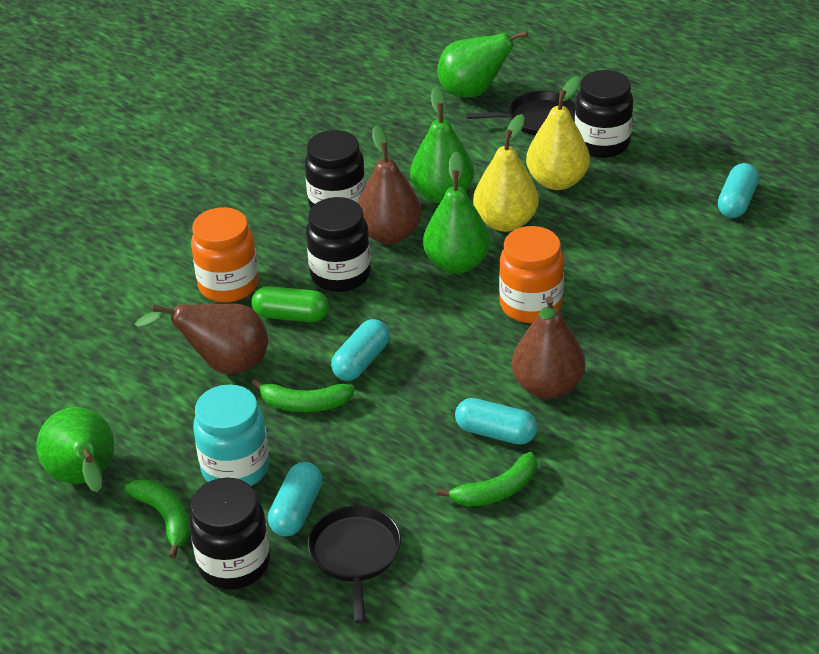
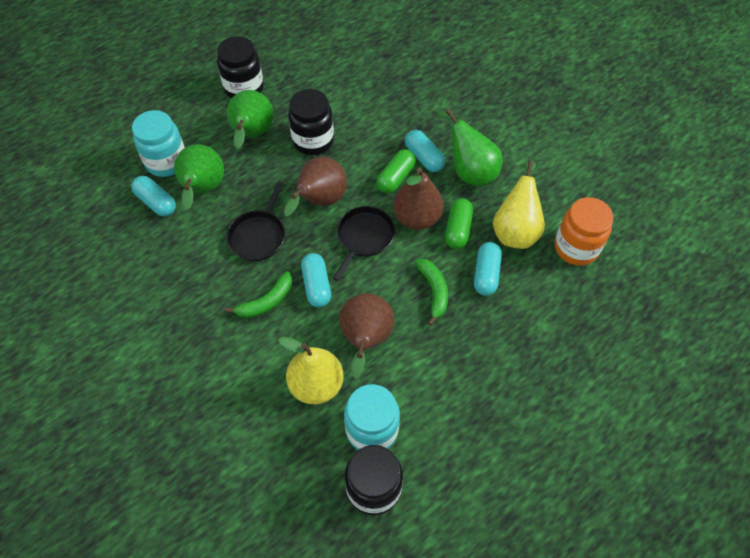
black jar: [189,478,270,590] [305,130,366,209] [306,197,371,292] [575,70,633,158] = 4 -> [217,36,264,99] [288,89,334,155] [345,445,403,515] = 3
green banana: [125,479,190,559] [252,379,355,412] [437,452,537,507] = 3 -> [225,271,292,318] [415,259,448,326] = 2
green capsule: [251,286,329,322] = 1 -> [377,149,416,193] [445,198,473,249] = 2
green pear: [37,407,114,492] [410,86,474,203] [423,151,490,274] [437,31,544,98] = 4 -> [174,144,224,210] [227,90,274,149] [437,109,502,186] = 3
orange jar: [191,207,259,302] [499,226,564,323] = 2 -> [555,197,613,266] = 1
turquoise jar: [193,384,269,486] = 1 -> [132,110,185,177] [344,384,400,450] = 2

